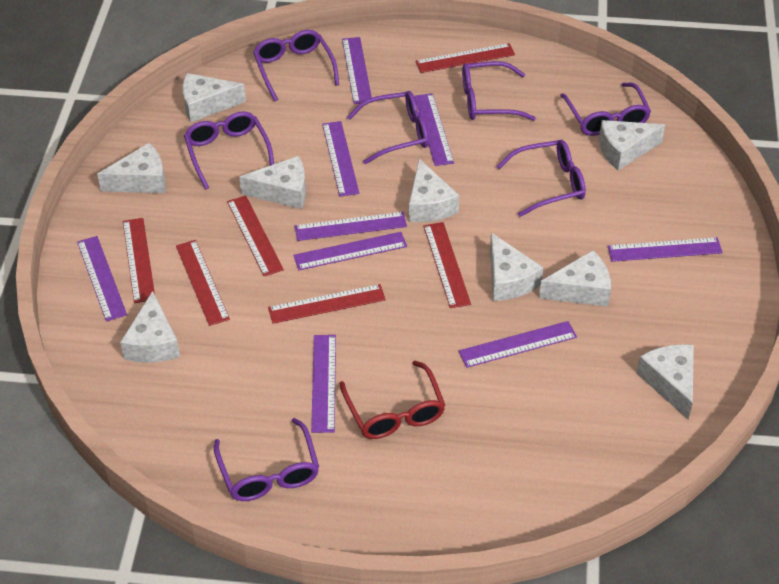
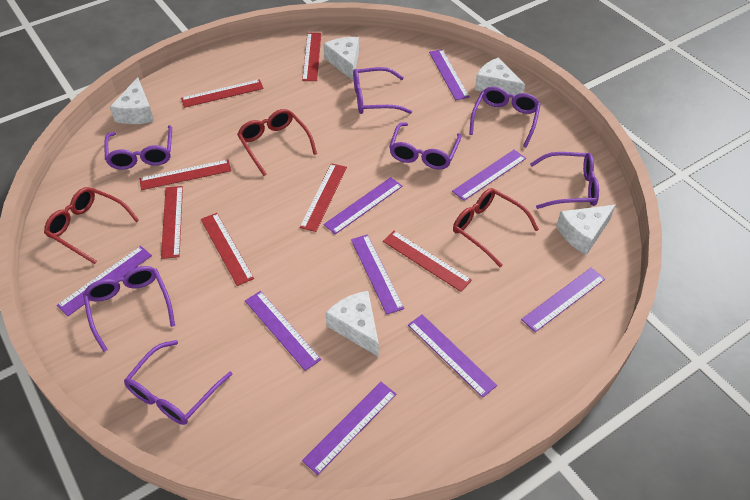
red glasses: [340,360,445,439] = 1 -> [44,187,139,264] [237,109,317,176] [453,188,539,268] = 3
red ruler: [123,218,155,303] [176,240,230,326] [227,196,284,276] [268,284,386,324] [415,43,515,73] [423,222,471,308] = 6 -> [139,160,231,190] [161,186,183,259] [181,79,264,108] [201,213,254,286] [300,163,347,232] [302,33,321,81] [383,231,472,292] = 7
white cheese: [97,143,166,193] [120,291,180,363] [183,73,246,122] [239,156,306,209] [409,159,459,222] [490,233,544,301] [539,250,611,307] [599,120,665,170] [637,344,694,419] = 9 -> [110,77,154,124] [323,37,359,81] [325,291,379,357] [475,57,525,95] [556,205,616,255] = 5

